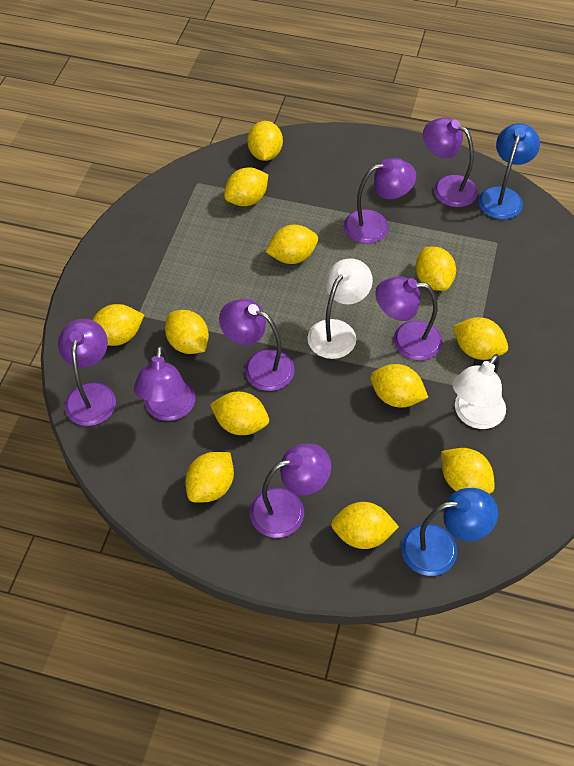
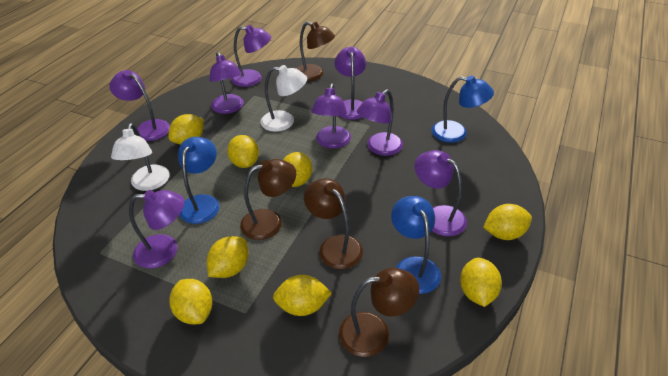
blue lamp: [401,488,498,576] [478,123,540,219] = 2 -> [178,137,220,224] [391,196,441,294] [432,76,494,143] = 3
brown lamp: none = 0 -> [240,159,296,240] [296,22,335,81] [304,178,363,269] [339,268,419,357] = 4
purple lamp: [58,319,116,426] [134,346,195,421] [219,299,295,391] [250,443,331,538] [344,158,416,244] [375,276,443,361] [423,117,478,207] = 7 -> [109,70,170,141] [129,190,185,269] [209,52,244,114] [231,25,271,87] [311,84,351,149] [334,47,366,120] [357,90,403,156] [415,150,467,236] = 8
yellow lemon: [93,304,144,346] [165,310,209,354] [185,452,234,503] [210,392,269,435] [224,167,268,206] [247,121,283,161] [266,225,318,264] [331,502,399,549] [370,364,428,407] [416,247,456,291] [441,448,495,494] [452,317,508,360] = 12 -> [168,114,204,145] [169,279,213,324] [207,236,248,278] [227,135,259,168] [273,275,332,316] [283,152,312,187] [460,258,502,307] [483,204,532,240] = 8

